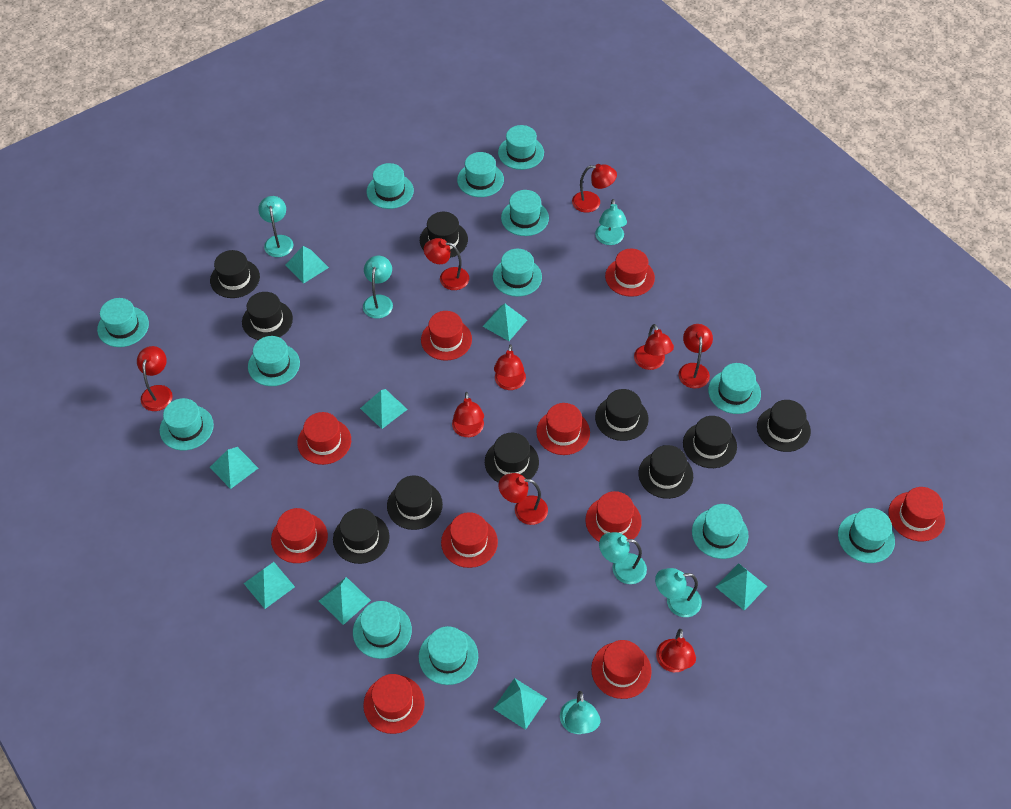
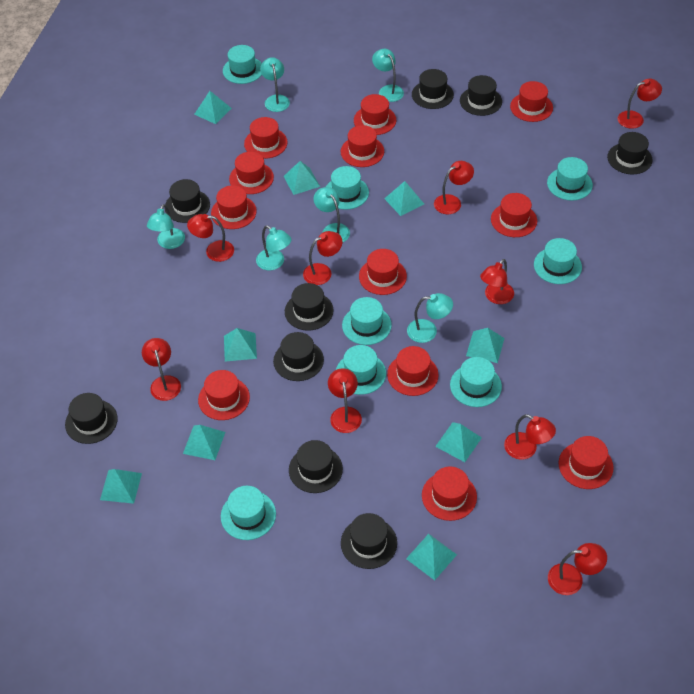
black hat: [210,250,260,298] [242,292,293,340] [333,508,390,564] [387,475,443,530] [420,212,468,258] [485,433,539,483] [595,389,649,441] [638,445,693,499] [683,416,737,468] [757,400,811,452] = 10 -> [65,393,118,444] [165,179,210,223] [273,332,324,381] [285,283,334,331] [289,440,343,493] [341,513,397,569] [412,69,454,109] [460,75,502,116] [607,132,653,174] = 9
red hat: [271,508,328,563] [297,412,351,465] [363,674,425,734] [421,311,472,361] [441,512,498,568] [536,403,590,455] [585,491,642,542] [591,640,652,699] [605,248,655,297] [888,487,945,541] = 10 -> [198,370,250,420] [211,185,257,229] [229,152,274,194] [244,117,288,159] [341,125,384,167] [354,94,396,135] [359,249,407,295] [387,346,439,396] [422,466,477,521] [491,193,537,237] [510,81,553,122] [559,436,614,489] = 12
turquoise hat: [97,298,149,347] [159,398,214,451] [248,336,300,386] [353,601,412,659] [367,163,414,209] [419,626,478,685] [457,152,504,197] [493,249,542,297] [498,125,544,170] [501,190,549,236] [692,504,749,559] [708,363,761,414] [838,508,895,563] = 13 -> [221,486,276,540] [223,45,262,84] [326,166,369,210] [336,345,386,395] [342,297,392,345] [450,357,502,407] [534,238,582,284] [547,157,593,201] = 8
turquoise pyramid: [210,447,258,489] [244,562,295,609] [285,246,329,284] [319,577,371,625] [360,389,408,429] [482,304,527,341] [493,678,547,730] [716,563,767,611] = 8 -> [100,469,142,504] [183,425,225,460] [194,91,232,124] [224,328,257,362] [284,161,320,195] [384,181,424,216] [406,534,457,580] [435,422,482,462] [466,328,504,363] = 9

